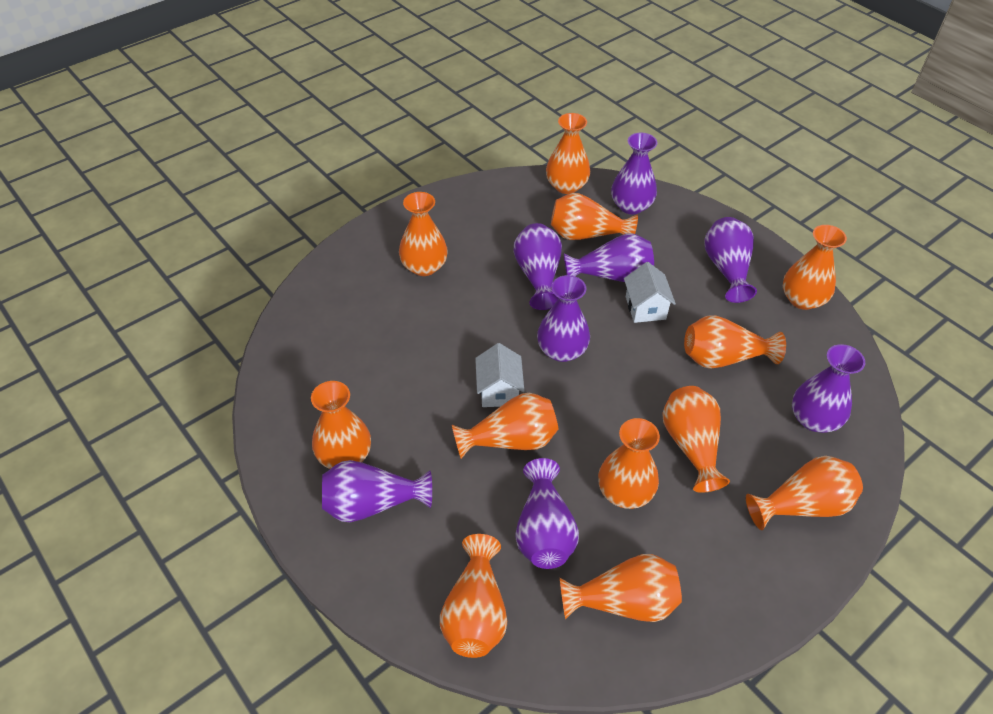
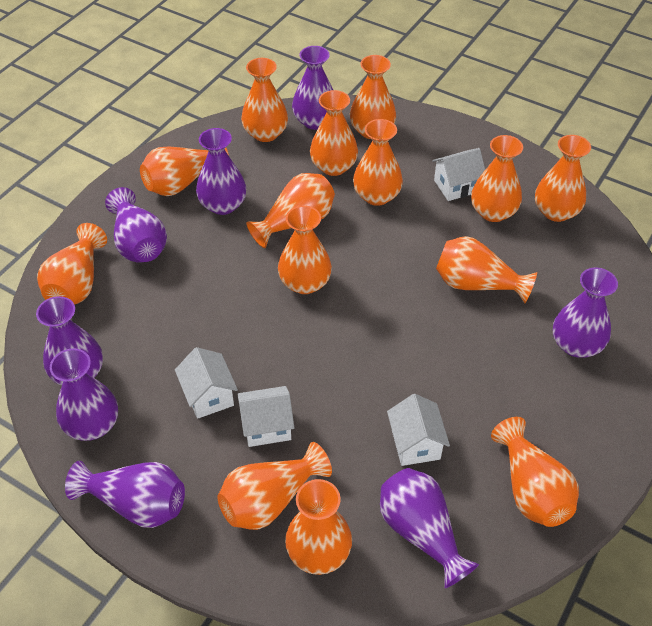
orange vase: [311,381,371,469] [399,192,448,276] [440,534,507,658] [452,393,558,459] [546,113,590,194] [551,193,638,240] [560,554,682,622] [598,418,660,509] [662,386,730,493] [684,315,786,368] [746,456,863,530] [783,225,847,310] = 12 -> [37,223,107,305] [140,147,229,196] [217,442,332,530] [241,58,288,142] [246,173,335,248] [278,205,332,294] [285,479,352,575] [310,90,358,176] [350,55,396,139] [353,119,403,206] [436,236,537,303] [471,135,523,222] [491,417,579,527] [535,135,591,222] = 14
white house: [475,343,524,407] [624,262,676,323] = 2 -> [175,347,238,419] [237,386,294,447] [387,394,450,466] [432,148,485,201] = 4

